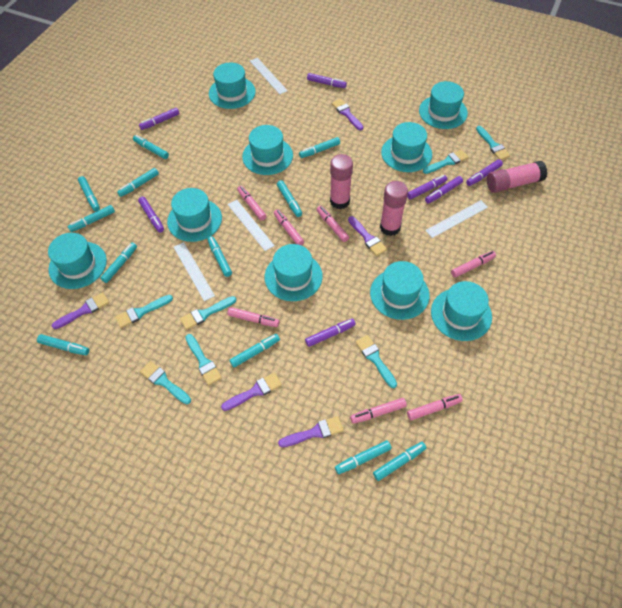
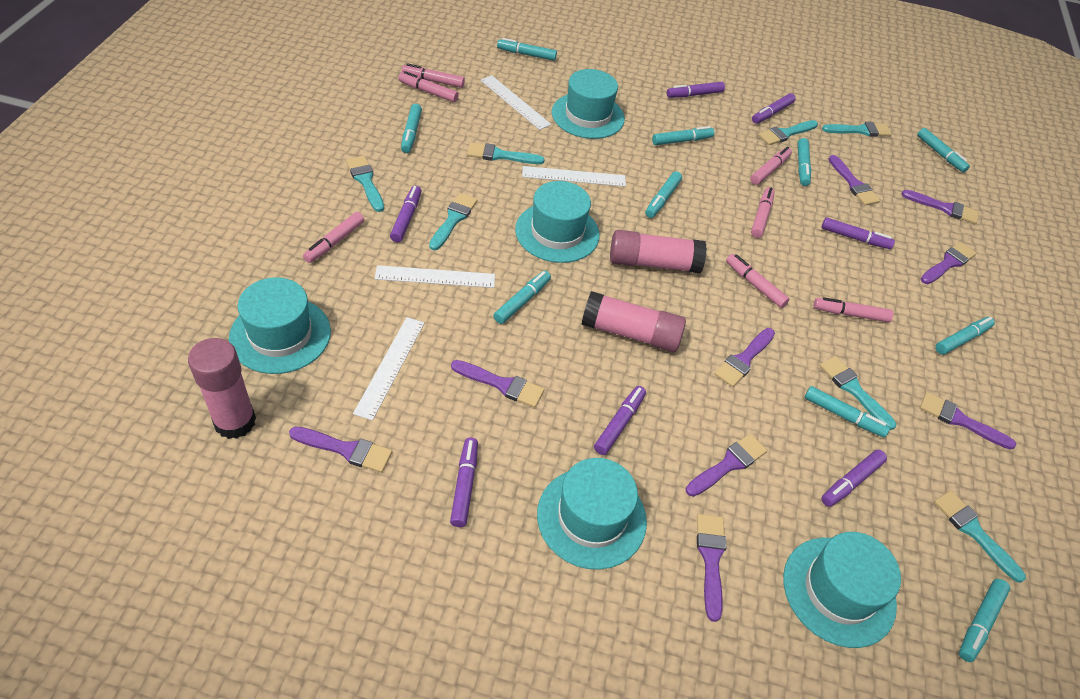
purple brush: [52,292,109,329] [221,372,282,411] [278,416,344,447] [332,99,363,130] [348,216,387,256] = 5 -> [289,427,392,473] [451,360,544,408] [686,434,767,497] [697,514,726,622] [714,328,775,387] [828,155,880,206] [901,190,979,224] [920,392,1016,450] [921,242,976,284] = 9
turquoise hat: [48,233,107,289] [167,188,222,242] [209,62,256,109] [242,125,293,175] [265,244,323,301] [370,261,430,320] [381,122,432,172] [419,81,468,129] [431,281,492,341] = 9 -> [229,277,331,374] [515,181,600,263] [537,458,647,570] [552,69,625,139] [783,532,901,648] = 5
turquoise marker: [37,334,89,355] [68,205,115,232] [78,176,100,211] [100,242,137,283] [117,168,159,197] [133,135,169,159] [207,236,232,277] [230,334,280,367] [277,180,302,217] [299,137,340,158] [335,440,392,474] [373,442,426,481] = 12 -> [401,104,422,153] [493,271,551,324] [497,38,557,61] [645,171,682,218] [652,126,714,145] [798,138,811,186] [804,386,890,437] [917,128,970,172] [935,317,995,355] [959,579,1010,662] = 10

